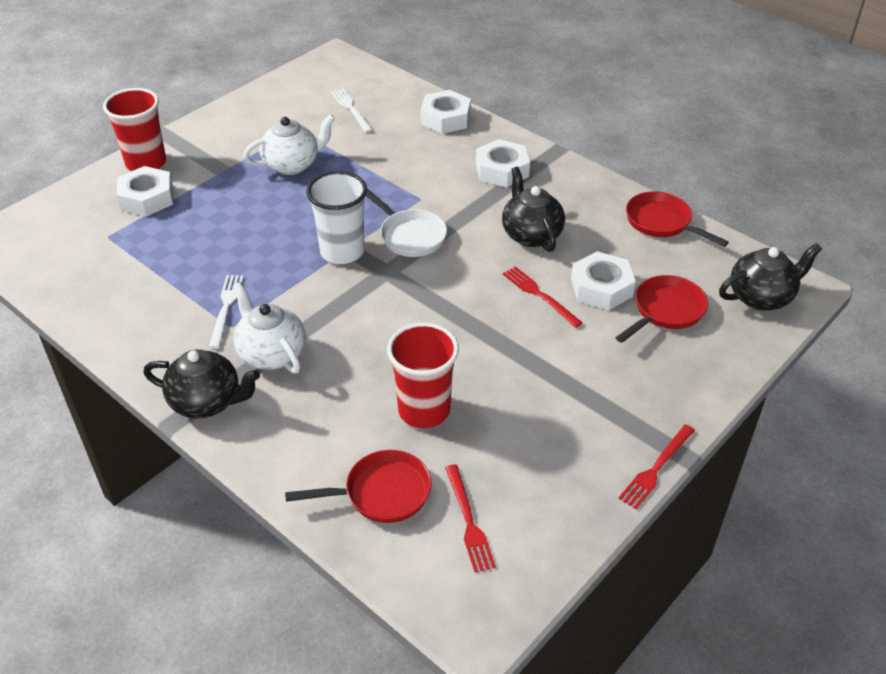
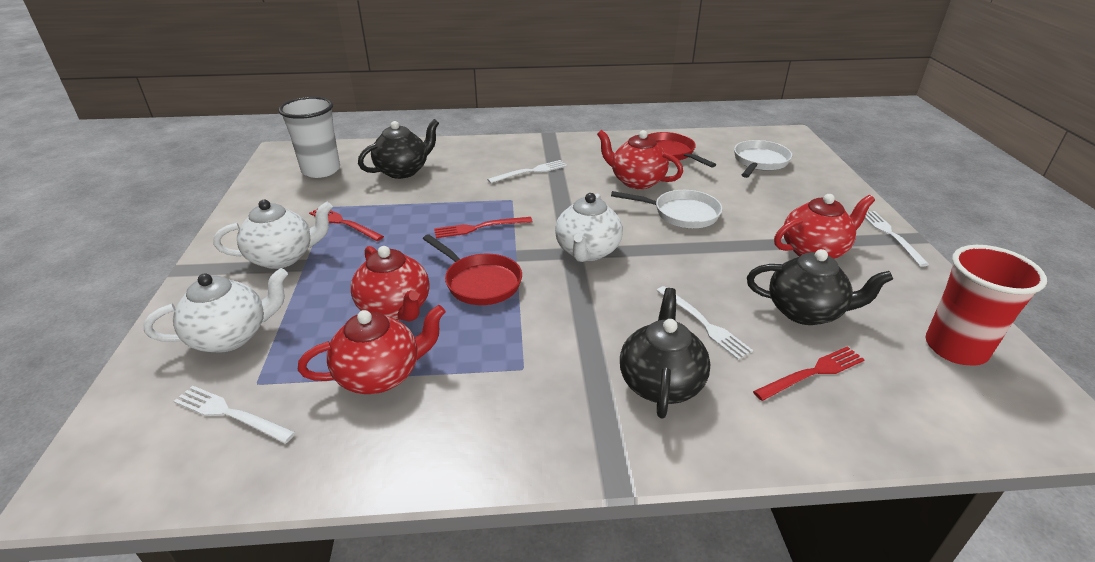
red cup: [103,88,166,171] [387,323,459,428] = 2 -> [925,245,1047,366] = 1
red pan: [285,450,432,523] [615,275,708,343] [626,191,729,247] = 3 -> [423,234,522,305] [648,132,716,168] = 2
red teapot: none = 0 -> [298,305,446,394] [351,246,430,321] [597,130,683,189] [774,194,875,259] = 4
white fork: [209,275,244,349] [331,88,373,133] = 2 -> [174,386,295,443] [487,160,567,183] [656,286,753,360] [865,211,929,267] = 4
white nut: [116,166,173,217] [421,90,471,134] [476,139,530,187] [571,251,636,310] = 4 -> none = 0
white pan: [366,188,447,257] = 1 -> [611,190,722,228] [734,140,792,178] = 2
white teapot: [233,282,306,374] [243,114,335,175] = 2 -> [143,268,288,353] [213,200,333,269] [555,193,623,262] = 3

